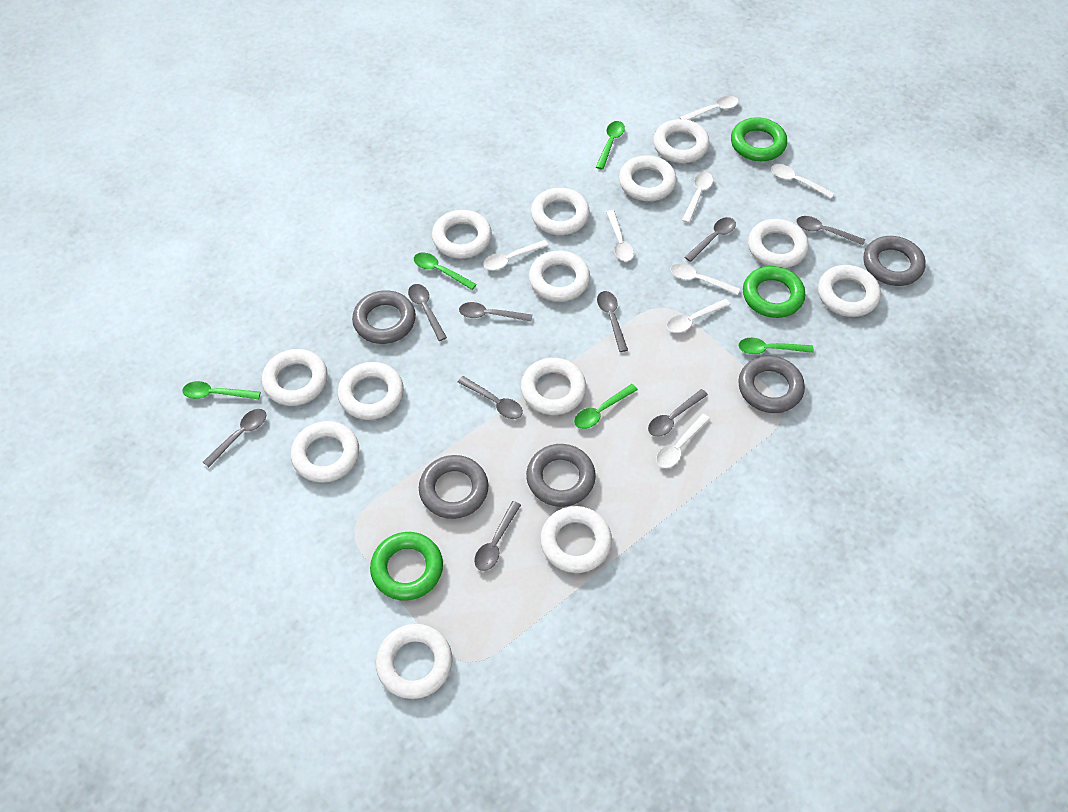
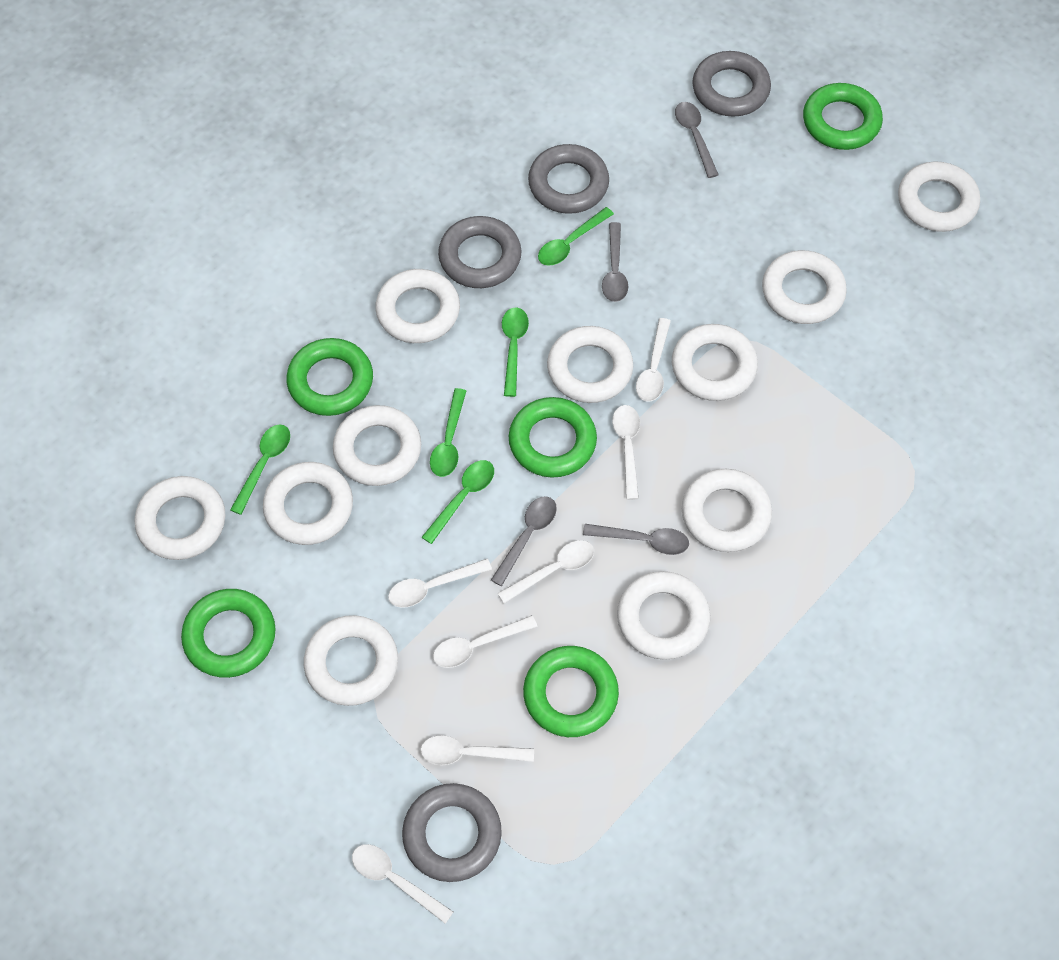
green ring: [370,532,443,601] [731,117,787,161] [743,266,805,318] = 3 -> [181,589,276,678] [286,338,373,416] [509,397,597,478] [523,646,619,737] [803,83,883,150] = 5
grey ring: [352,290,416,344] [419,455,489,519] [526,444,596,507] [738,356,805,413] [864,236,926,286] = 5 -> [402,783,502,882] [438,216,522,288] [528,144,609,214] [692,51,771,117] = 4
grey spoon: [203,409,266,467] [408,284,447,341] [458,376,523,419] [459,302,532,322] [474,501,521,571] [597,291,628,352] [648,389,708,437] [685,217,736,262] [796,216,865,245] = 9 -> [491,496,557,586] [583,524,689,555] [602,222,628,302] [675,102,719,178] = 4
white ring: [262,349,328,406] [291,421,359,483] [338,362,404,420] [376,624,452,699] [432,210,492,259] [521,358,586,415] [529,251,590,302] [531,188,590,235] [540,506,612,573] [619,155,677,201] [653,119,710,163] [748,219,809,268] [818,265,881,317] = 13 -> [135,476,225,560] [263,462,353,545] [304,615,398,706] [333,405,421,486] [375,269,460,343] [547,326,633,403] [617,571,710,660] [672,324,758,401] [682,469,772,552] [762,250,847,324] [898,161,980,232] = 11
white spoon: [483,240,549,270] [606,210,634,261] [656,414,710,468] [667,299,731,333] [671,264,740,295] [679,96,739,120] [682,172,713,223] [771,164,834,198] = 8 -> [352,844,453,924] [388,559,492,608] [420,735,534,765] [433,615,537,668] [498,540,594,604] [612,405,640,500] [636,318,671,401] = 7

